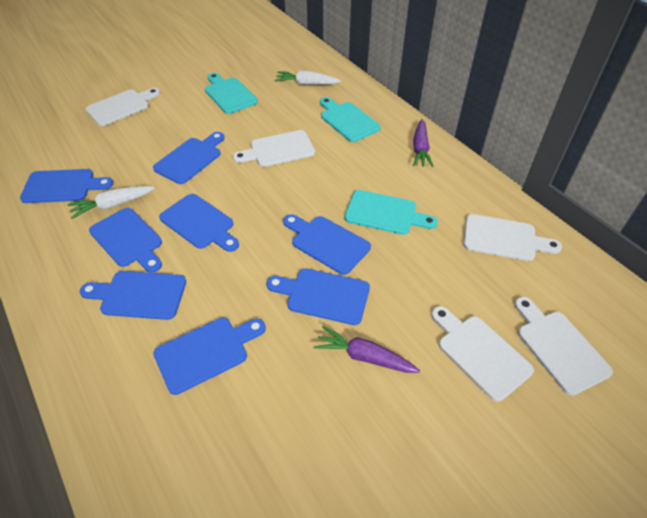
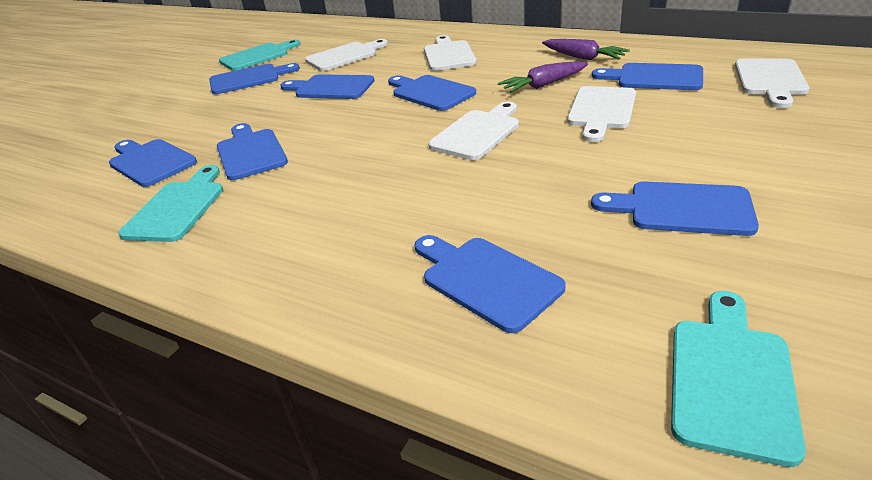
white carrot: [68,186,155,219] [275,71,341,85] = 2 -> none = 0

